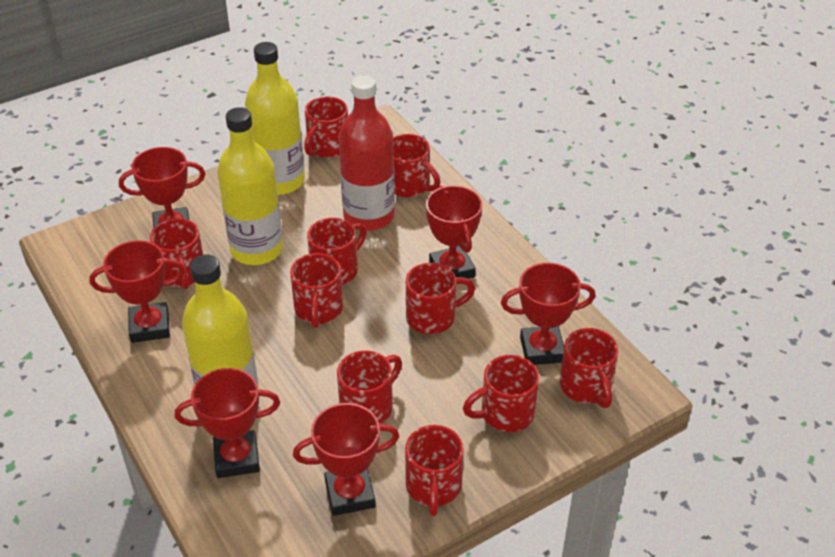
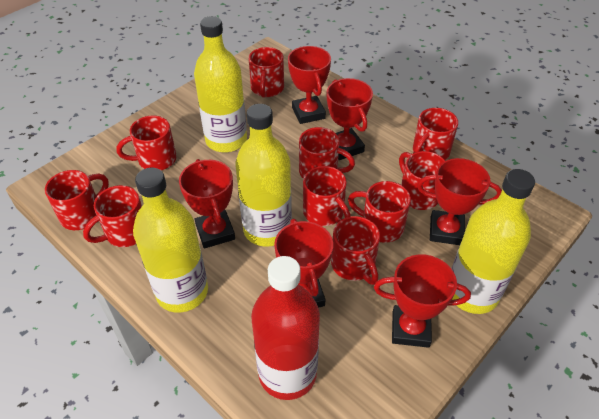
yellow bottle: [182,255,259,390] [217,107,283,265] [245,42,305,195] = 3 -> [133,168,208,313] [194,16,247,152] [236,104,292,247] [451,169,535,314] = 4

